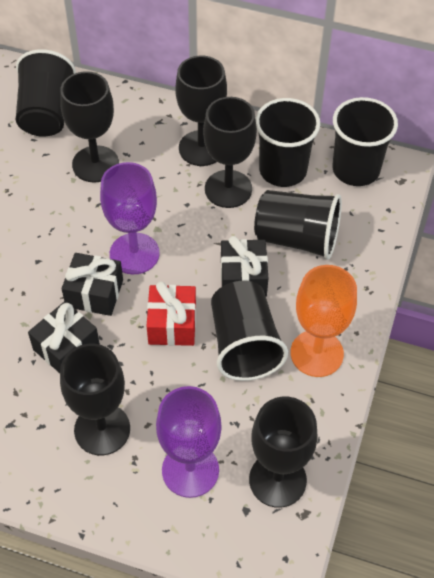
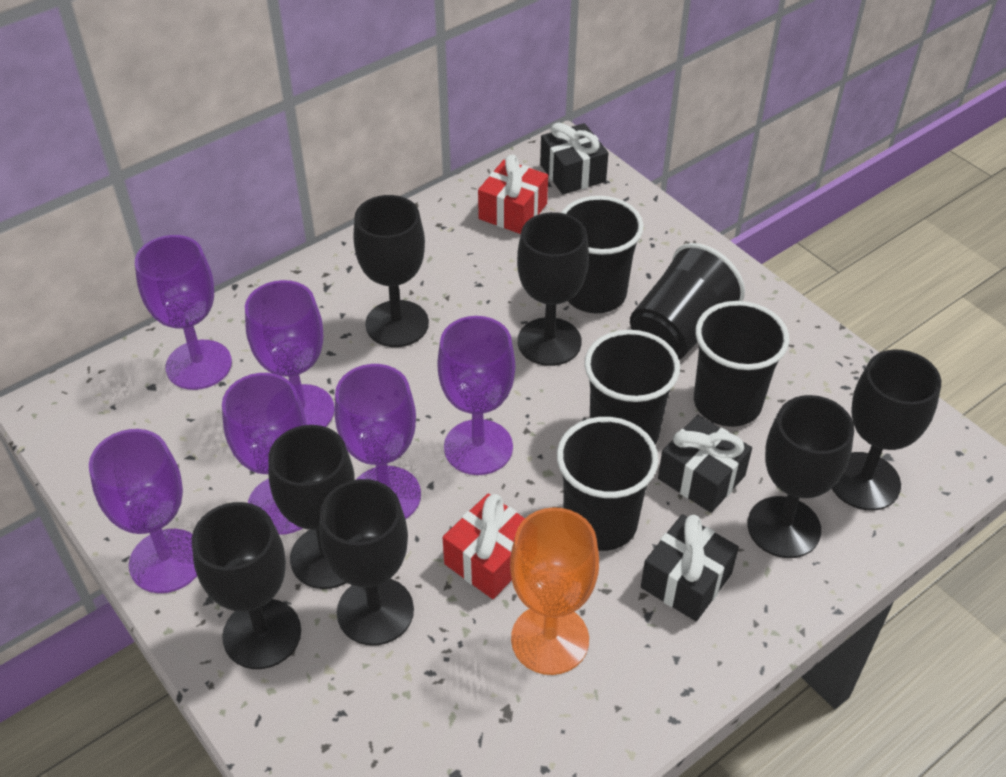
black goblet: [60,71,119,183] [60,344,130,455] [175,55,227,166] [203,97,257,208] [249,397,318,508] = 5 -> [192,502,301,669] [268,425,355,589] [319,479,414,646] [353,195,429,347] [517,212,589,366] [747,395,854,558] [832,350,941,511] = 7
purple goblet: [100,162,160,274] [156,386,222,498] = 2 -> [89,429,197,593] [135,235,232,390] [222,373,307,535] [245,280,334,427] [335,364,421,519] [437,316,515,475] = 6
red gift: [147,281,196,346] = 1 -> [443,494,525,599] [478,155,548,234] = 2

